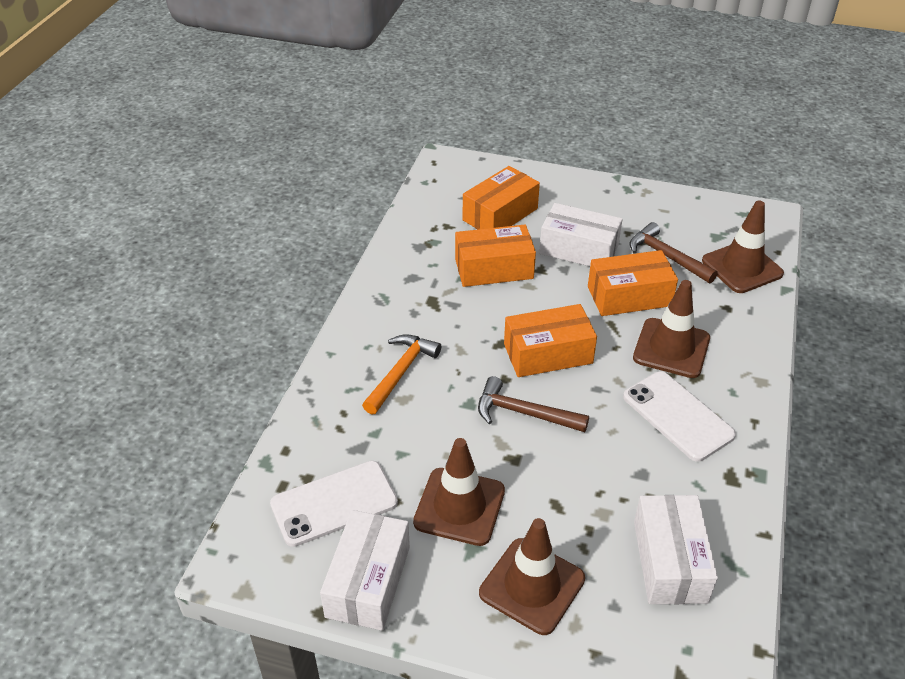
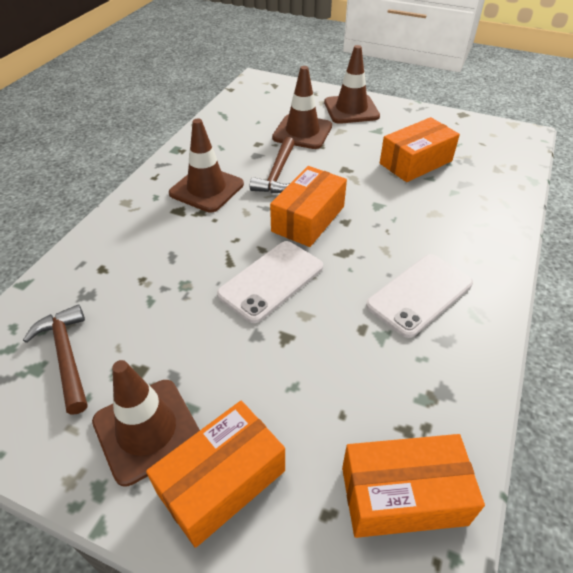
orange hammer: [362,334,441,415] = 1 -> none = 0
white box: [320,510,410,631] [539,203,623,266] [634,495,718,604] = 3 -> none = 0

